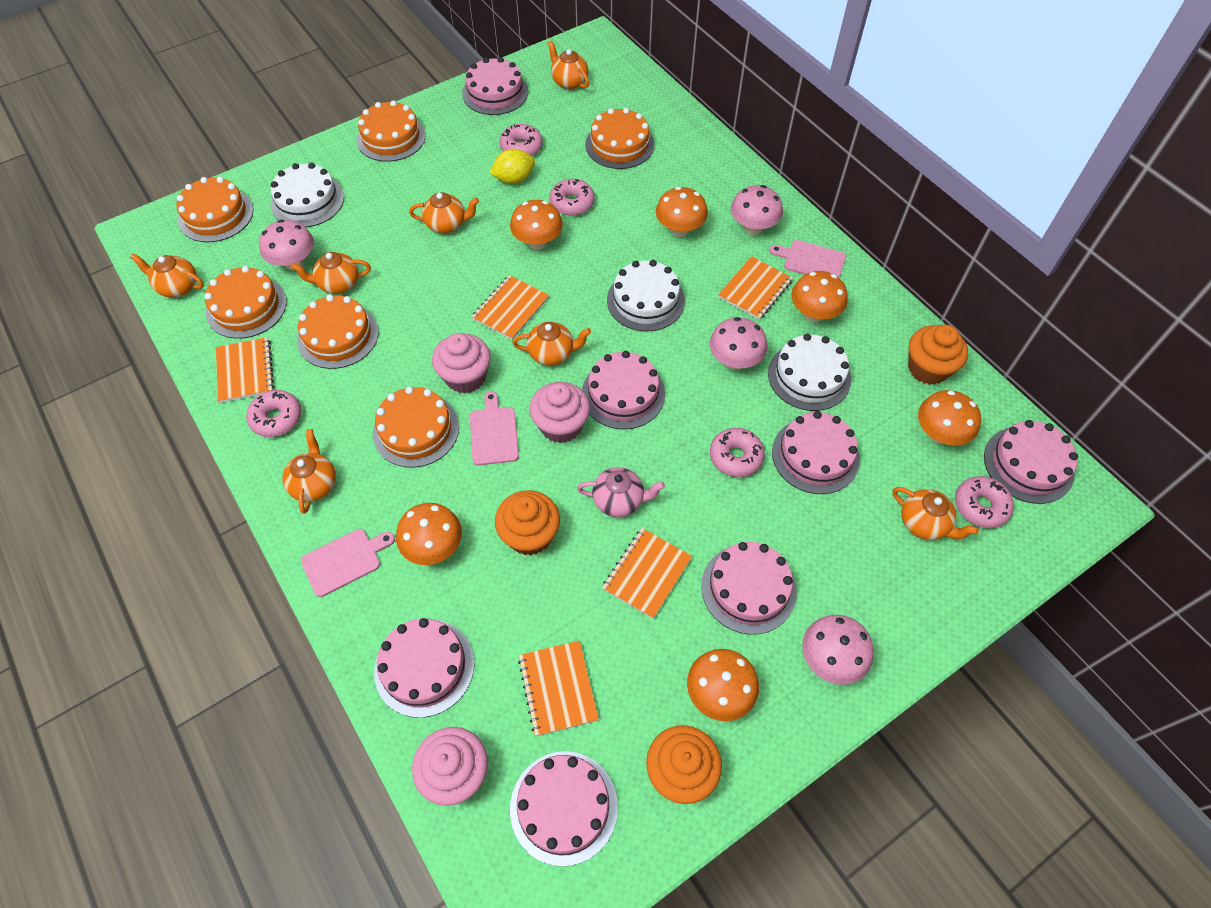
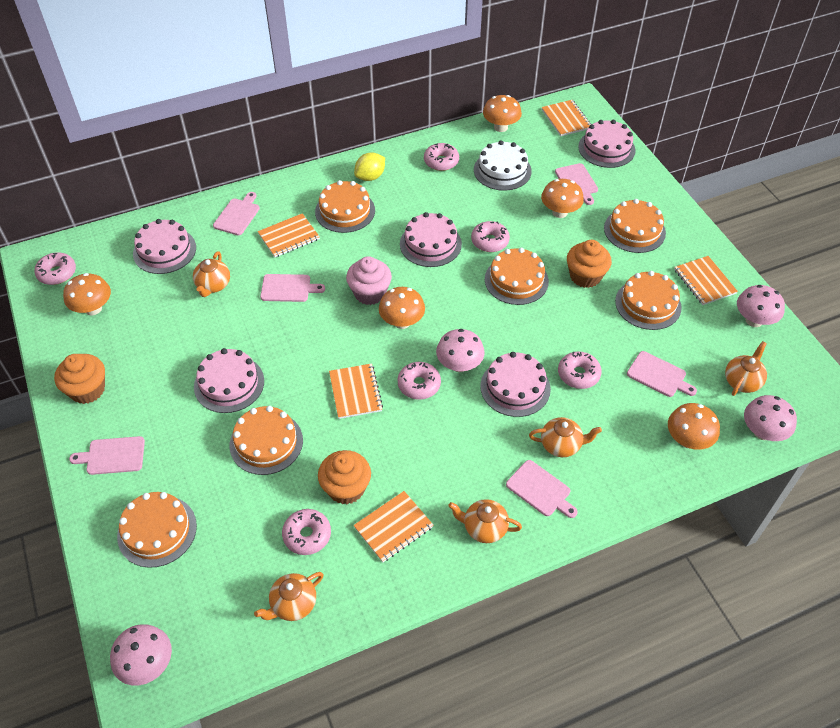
orange mushroom: [396,503,462,565] [510,200,563,250] [656,187,708,237] [687,649,759,721] [791,271,848,322] [918,390,981,446] = 6 -> [63,273,111,315] [379,287,425,329] [483,95,522,132] [541,179,584,218] [668,403,720,450] = 5
orange teapot: [130,254,204,297] [282,429,336,514] [291,252,371,294] [409,192,479,233] [512,322,591,366] [548,41,589,89] [892,487,979,540] = 7 -> [193,252,230,297] [254,572,324,621] [448,499,522,543] [529,417,602,457] [725,341,767,396] = 5
pink cake: [374,618,475,718] [462,57,529,115] [510,751,618,867] [582,351,665,429] [701,542,797,635] [772,411,860,494] [984,420,1078,504] = 7 -> [133,219,196,274] [194,348,264,413] [400,212,462,267] [480,352,551,417] [578,120,635,168] = 5
pink cupcake: [412,727,488,806] [432,333,491,394] [529,382,590,443] = 3 -> [346,256,392,305] = 1
pink cutting board: [301,529,395,597] [470,391,519,465] [770,240,846,277] = 3 -> [69,436,145,475] [213,192,260,235] [260,274,325,302] [506,460,578,518] [555,163,598,205] [627,351,697,397] = 6
pink donut: [246,390,301,437] [499,124,543,156] [550,179,595,216] [710,428,765,477] [955,476,1014,529] = 5 -> [34,253,76,285] [282,509,331,555] [397,362,441,400] [424,143,459,171] [471,221,510,252] [558,351,602,389] = 6
pink teapot: [577,467,665,517] = 1 -> none = 0
white cake: [270,163,344,227] [607,260,685,331] [768,334,851,411] = 3 -> [474,140,532,191] = 1

